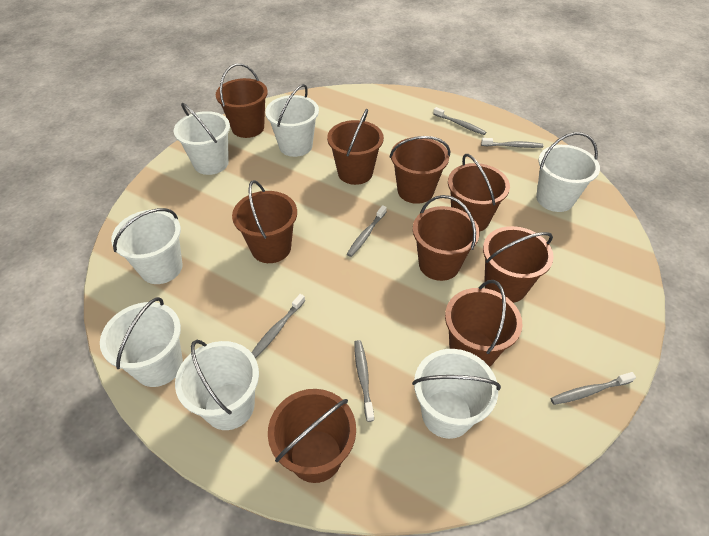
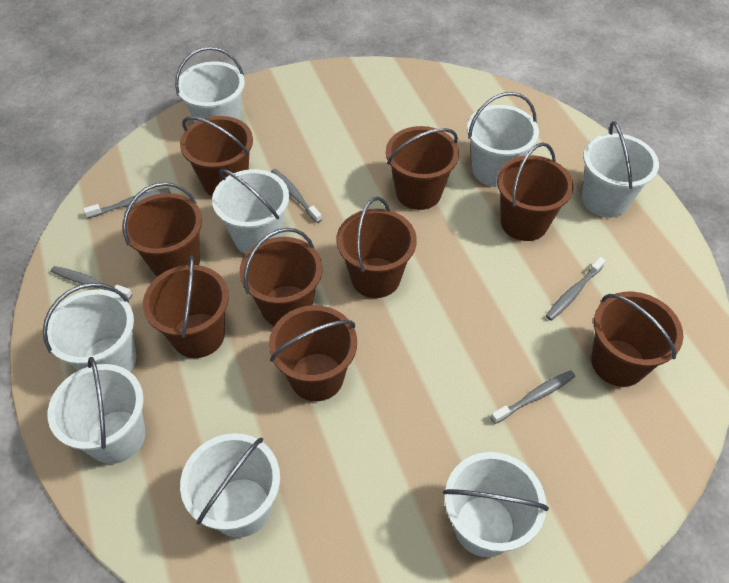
grey toothbrush: [251,294,305,358] [347,205,387,257] [354,340,374,422] [433,107,486,135] [481,138,543,148] [551,372,636,405] = 6 -> [51,266,132,300] [83,188,171,218] [271,169,322,223] [490,370,575,424] [546,257,606,321] = 5
white bucket: [100,297,183,387] [111,208,182,284] [174,103,230,175] [175,340,259,430] [265,84,319,157] [412,349,501,439] [536,132,600,212] = 7 -> [43,283,136,372] [48,357,145,464] [175,47,245,122] [180,433,280,538] [212,169,289,254] [443,452,549,557] [467,92,539,187] [582,121,659,218] = 8

